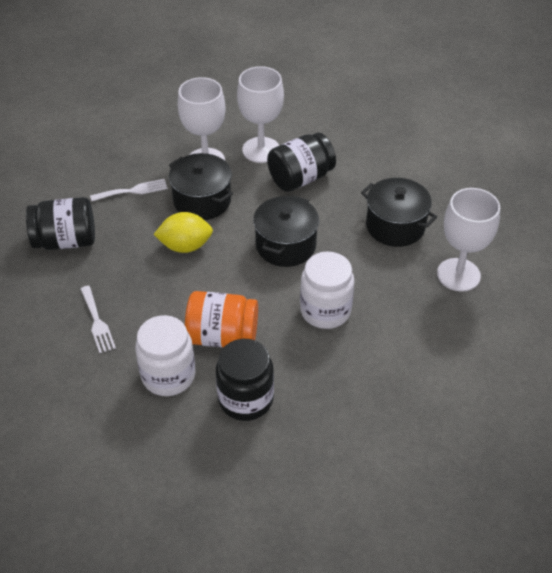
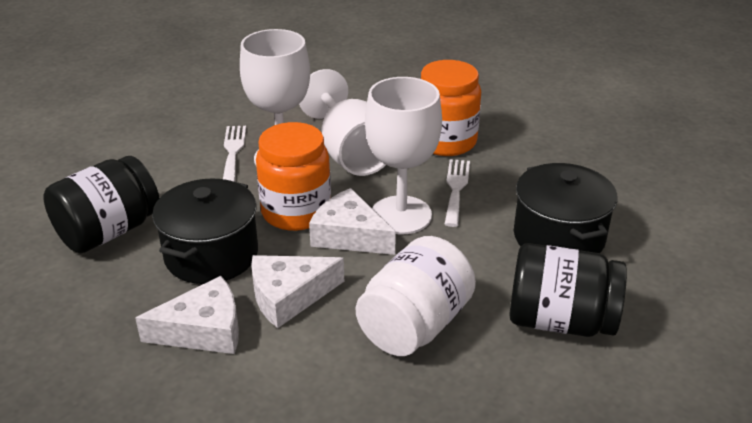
black jar: [26,197,95,250] [216,339,274,421] [267,133,336,192] = 3 -> [43,156,159,253] [509,243,627,337] = 2
black pot: [169,153,233,220] [253,195,319,267] [361,178,437,247] = 3 -> [152,178,258,284] [514,163,618,253] = 2
orange jar: [185,291,258,348] = 1 -> [256,122,331,231] [421,60,481,156] = 2
white cheese: none = 0 -> [135,276,239,354] [251,255,344,328] [309,188,396,255] = 3
white jar: [135,315,195,396] [300,251,354,329] = 2 -> [355,236,476,356] = 1
yellow lemon: [153,212,213,253] = 1 -> none = 0

